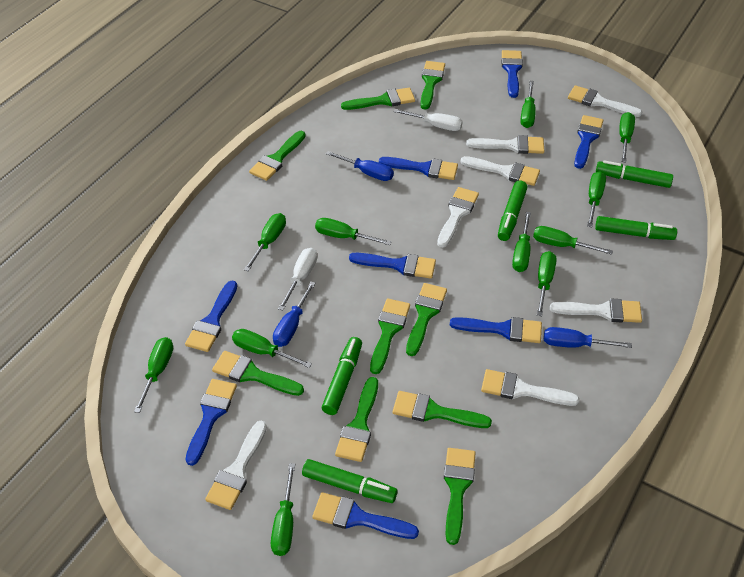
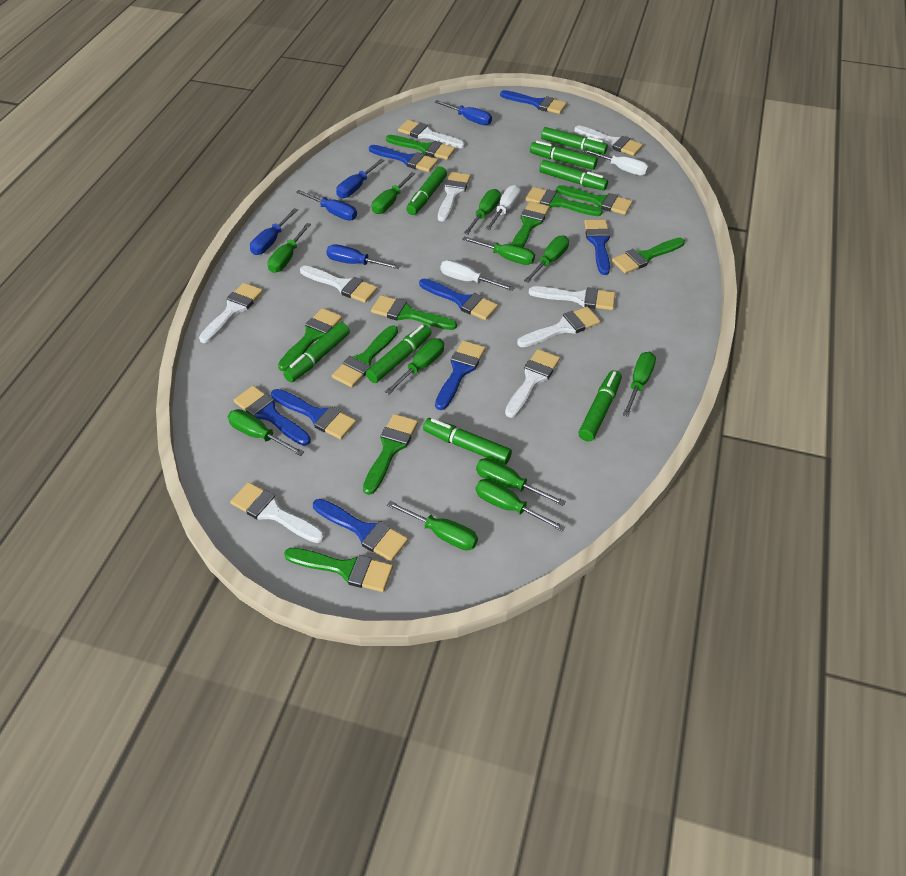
blue screwdriver: [273,281,315,347] [326,151,394,181] [544,327,632,348] = 3 -> [250,208,298,255] [296,190,357,220] [326,244,400,269] [336,159,385,198] [435,100,492,125] = 5
green brush: [212,351,304,396] [249,131,306,181] [335,377,378,462] [341,88,415,110] [370,299,410,374] [393,391,492,428] [406,283,447,356] [420,61,445,110] [444,448,476,545] = 9 -> [278,308,342,371] [284,548,393,592] [332,325,398,388] [363,414,418,495] [371,295,457,330] [386,135,455,160] [511,201,550,247] [525,187,602,216] [556,185,633,215] [612,237,685,274] = 10
green marker: [302,459,398,503] [322,337,362,415] [498,180,528,241] [595,216,677,240] [596,160,673,188] = 5 -> [283,322,350,382] [366,324,431,383] [406,166,447,215] [423,418,512,465] [530,141,598,170] [539,160,608,191] [541,127,608,155] [578,370,622,442] = 8
white brush: [205,421,267,510] [437,187,479,248] [461,156,540,186] [466,135,544,154] [481,369,579,406] [550,298,642,323] [568,85,642,117] = 7 -> [199,283,263,343] [230,482,324,543] [300,266,377,303] [398,120,465,148] [438,172,471,222] [505,349,560,418] [517,307,600,347] [529,286,615,310] [574,126,643,156] = 9
white screwdriver: [278,248,317,310] [393,109,463,131] = 2 -> [441,260,514,291] [485,185,521,230] [583,149,649,176] = 3

